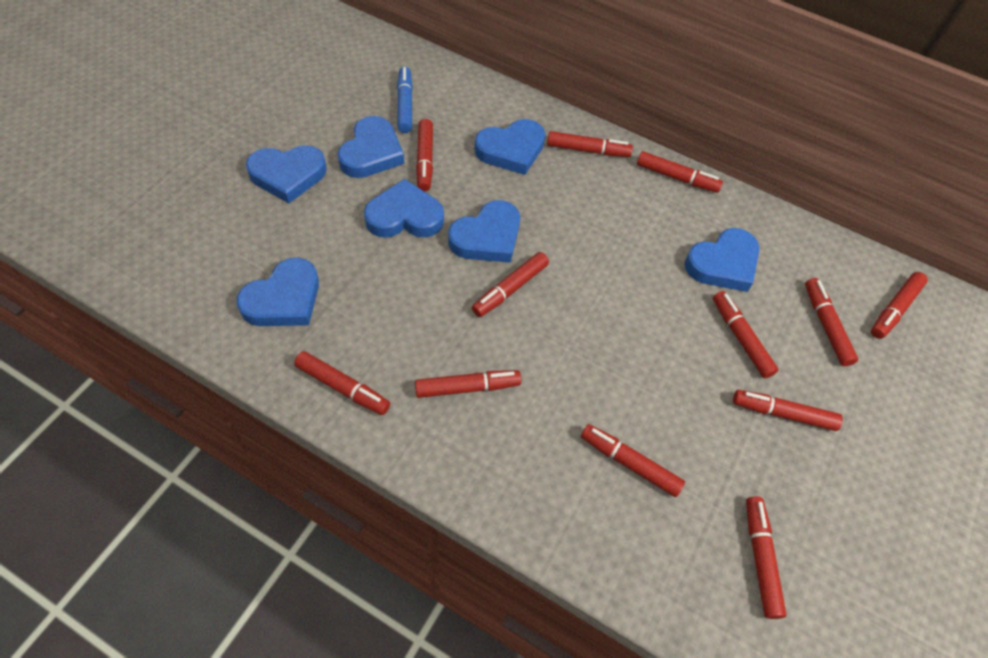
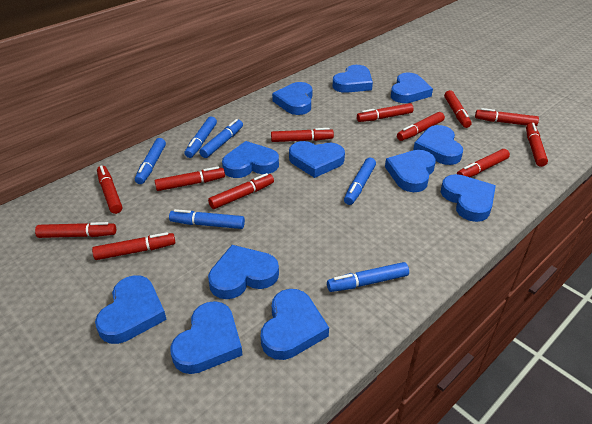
blue heart: [237,257,319,326] [246,145,327,203] [337,116,404,178] [364,179,444,238] [448,200,520,263] [474,119,545,175] [685,228,760,292] = 7 -> [95,275,167,344] [170,301,243,374] [208,245,279,299] [222,141,279,178] [261,289,329,360] [272,82,313,115] [289,141,345,178] [333,65,373,93] [385,150,436,192] [391,72,433,103] [413,125,463,165] [441,174,496,222] = 12
blue marker: [397,67,413,133] = 1 -> [135,138,166,184] [169,209,245,229] [184,117,217,158] [199,119,243,158] [327,262,409,292] [344,158,376,205] = 6

